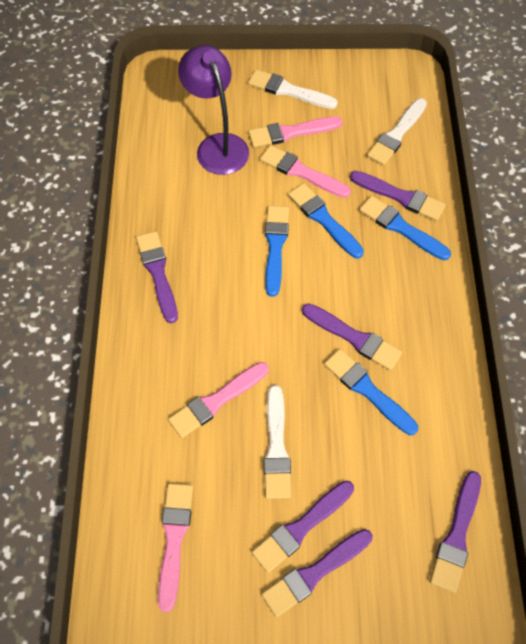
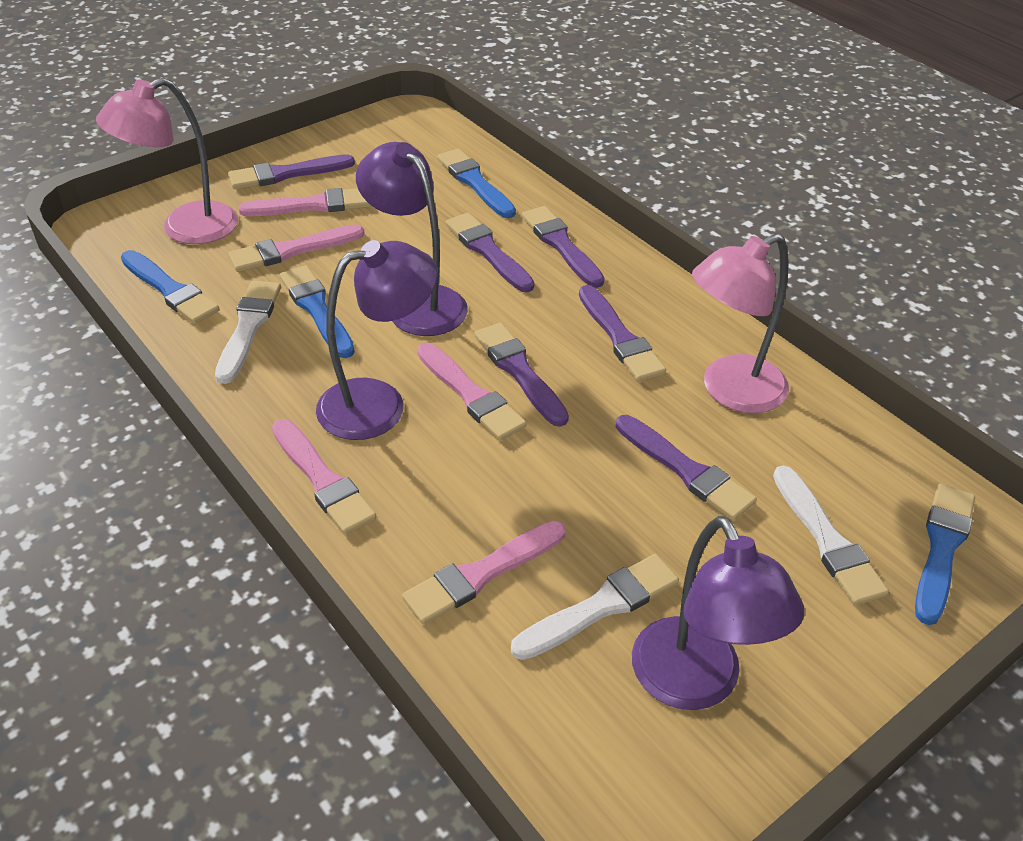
pink brush: [158,483,193,612] [168,362,269,438] [248,117,342,148] [260,145,351,198] = 4 -> [228,224,365,272] [239,188,371,216] [272,419,376,535] [402,520,566,624] [417,343,526,441] = 5
pink lamp: none = 0 -> [96,78,238,244] [692,233,789,413] = 2
purple lamp: [178,45,249,175] = 1 -> [316,240,438,440] [356,142,468,336] [632,516,804,710] = 3

